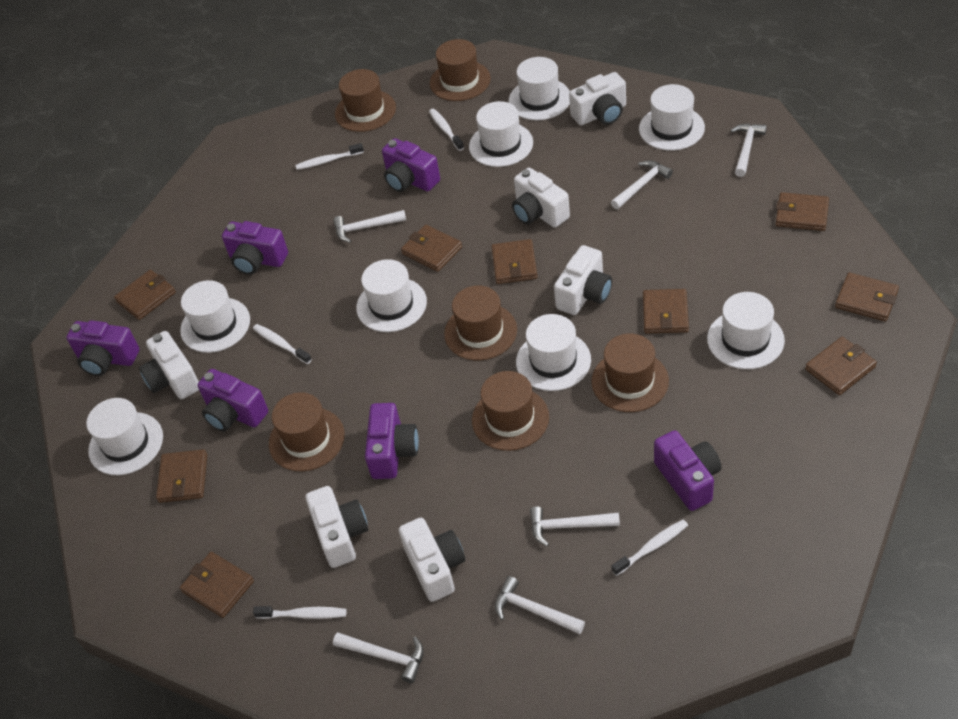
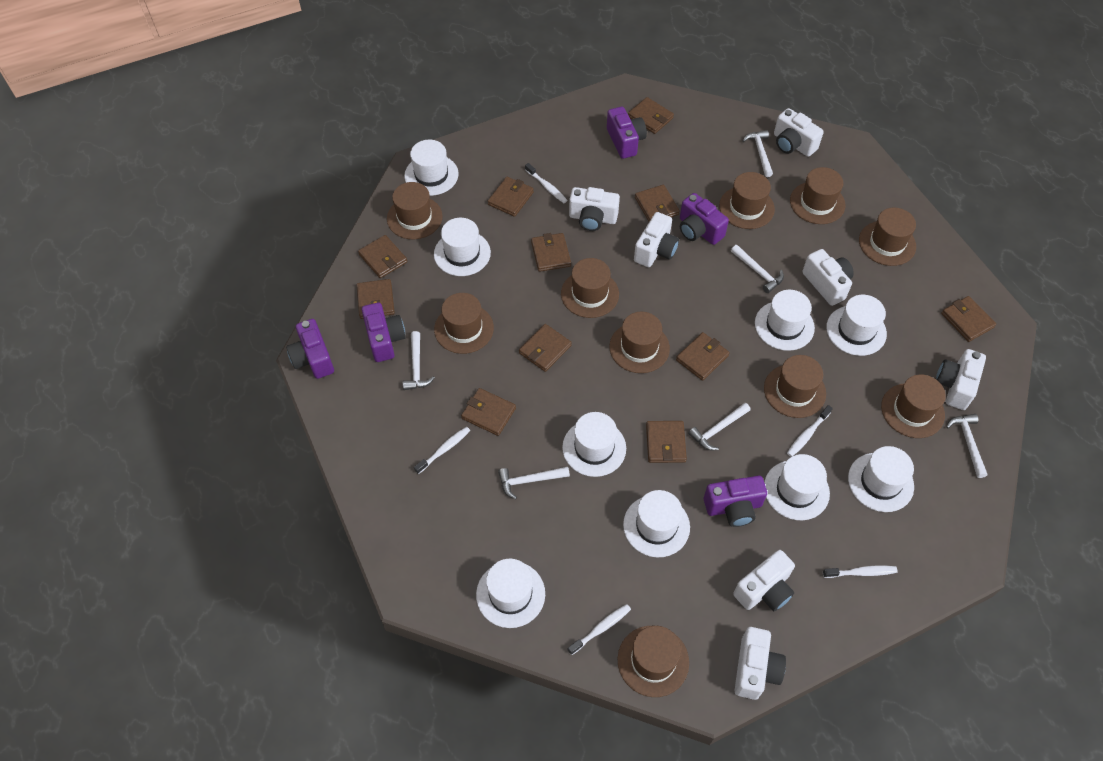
brown hat: [269,392,345,471] [335,69,396,132] [430,39,491,101] [444,286,517,360] [472,371,549,451] [591,334,669,412] = 6 -> [387,182,443,239] [434,293,494,354] [561,258,619,318] [609,312,670,373] [618,626,689,697] [719,172,775,229] [764,355,826,418] [790,167,845,224] [859,208,916,266] [881,375,946,438] = 10
brown wallet: [114,270,176,320] [156,449,207,503] [180,552,254,618] [401,225,462,272] [491,239,537,284] [643,289,689,334] [776,192,829,231] [805,337,877,395] [835,273,899,321] = 9 -> [357,279,395,319] [358,235,407,278] [461,388,516,436] [488,177,534,217] [519,324,572,372] [531,233,571,272] [628,97,674,134] [635,185,680,222] [646,421,687,463] [676,332,730,381] [941,296,996,342] = 11
purple camera: [66,320,140,376] [198,369,268,432] [222,221,288,275] [365,403,419,479] [382,138,440,192] [654,430,721,511] = 6 -> [286,319,334,379] [362,303,406,362] [607,107,647,159] [680,193,729,245] [704,476,767,527] = 5
white camera: [139,331,199,399] [305,486,368,568] [399,518,465,602] [512,168,570,228] [554,245,612,315] [569,72,626,125] = 6 -> [569,187,620,231] [634,212,679,267] [733,550,795,611] [734,627,786,700] [774,108,824,157] [802,249,854,306] [936,349,986,410] = 7
white hat: [86,398,163,475] [180,280,250,353] [356,259,427,332] [469,101,533,167] [509,57,570,120] [516,314,591,391] [639,84,705,151] [707,292,785,369] = 8 -> [404,140,459,196] [434,218,491,276] [476,559,545,628] [562,412,626,477] [623,490,690,557] [755,290,815,351] [764,454,830,520] [826,295,887,356] [848,446,914,512] = 9

